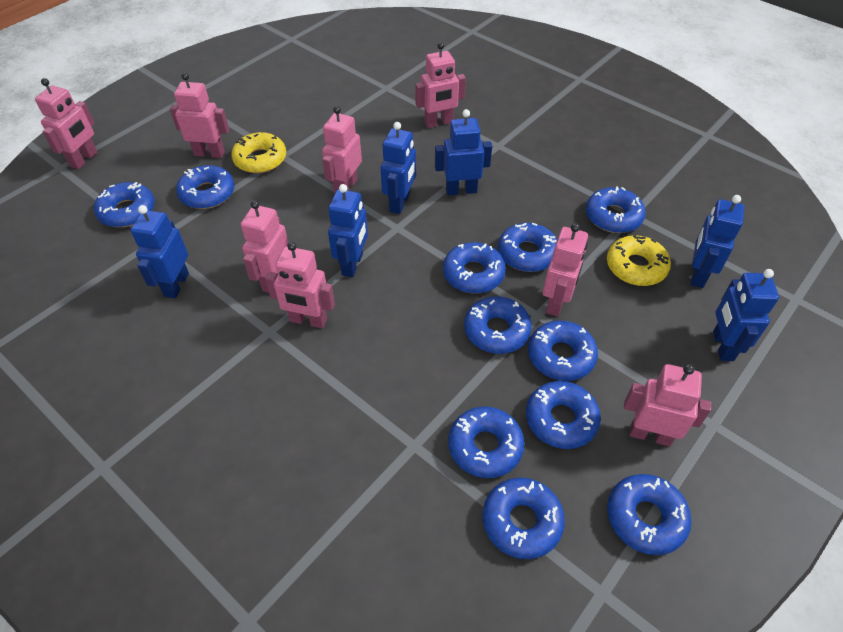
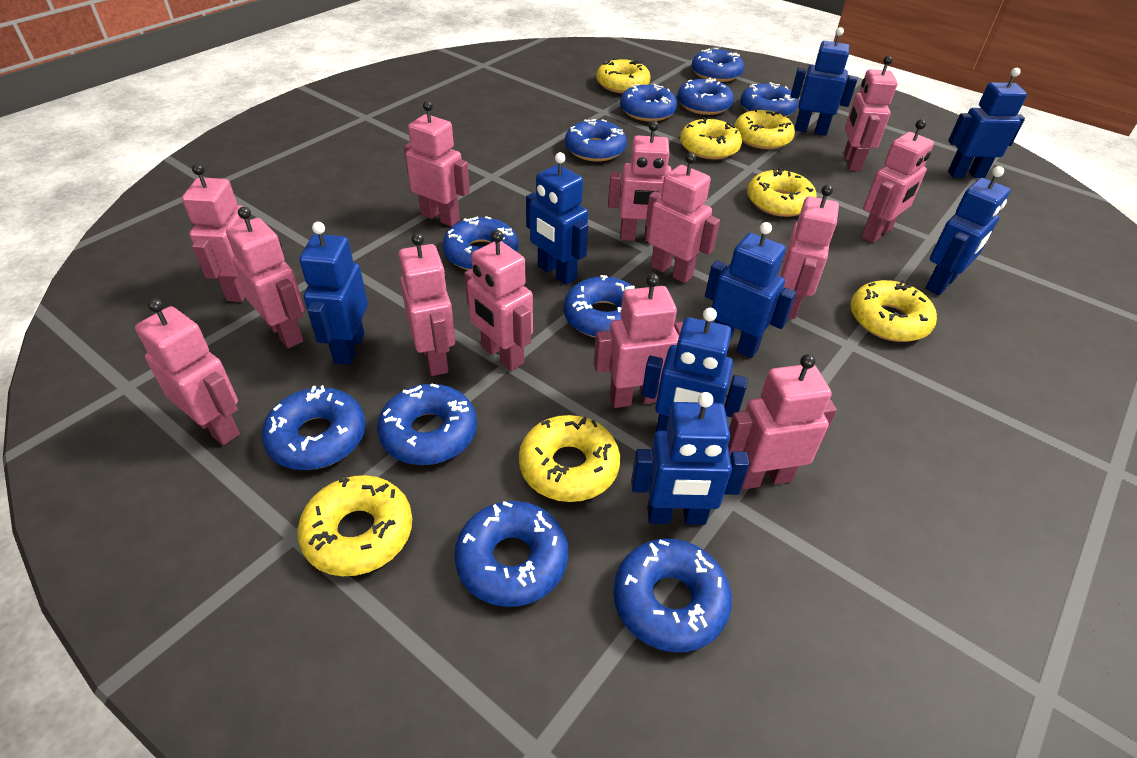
blue robot: [130,205,189,298] [328,184,368,277] [381,122,416,214] [435,109,492,195] [691,195,744,288] [713,269,779,361] = 6 -> [299,222,368,365] [526,152,588,285] [631,392,750,525] [642,308,748,432] [705,222,796,358] [790,27,857,136] [925,166,1010,295] [948,68,1027,178] = 8
pink robot: [35,78,97,169] [170,73,229,158] [241,200,288,293] [265,242,335,328] [322,106,362,194] [415,42,466,128] [543,223,588,316] [624,364,712,446] = 8 -> [135,298,240,445] [182,163,245,302] [226,207,305,348] [398,233,455,376] [404,101,470,227] [464,230,533,371] [594,274,683,408] [608,121,672,242] [645,153,720,283] [728,354,837,489] [780,185,839,319] [844,56,897,171] [861,119,934,243] = 13
yellow donut: [231,132,286,173] [607,235,671,286] = 2 -> [297,475,412,576] [519,415,620,502] [596,58,651,93] [680,117,742,160] [734,109,795,149] [747,168,817,217] [851,280,937,342] = 7

